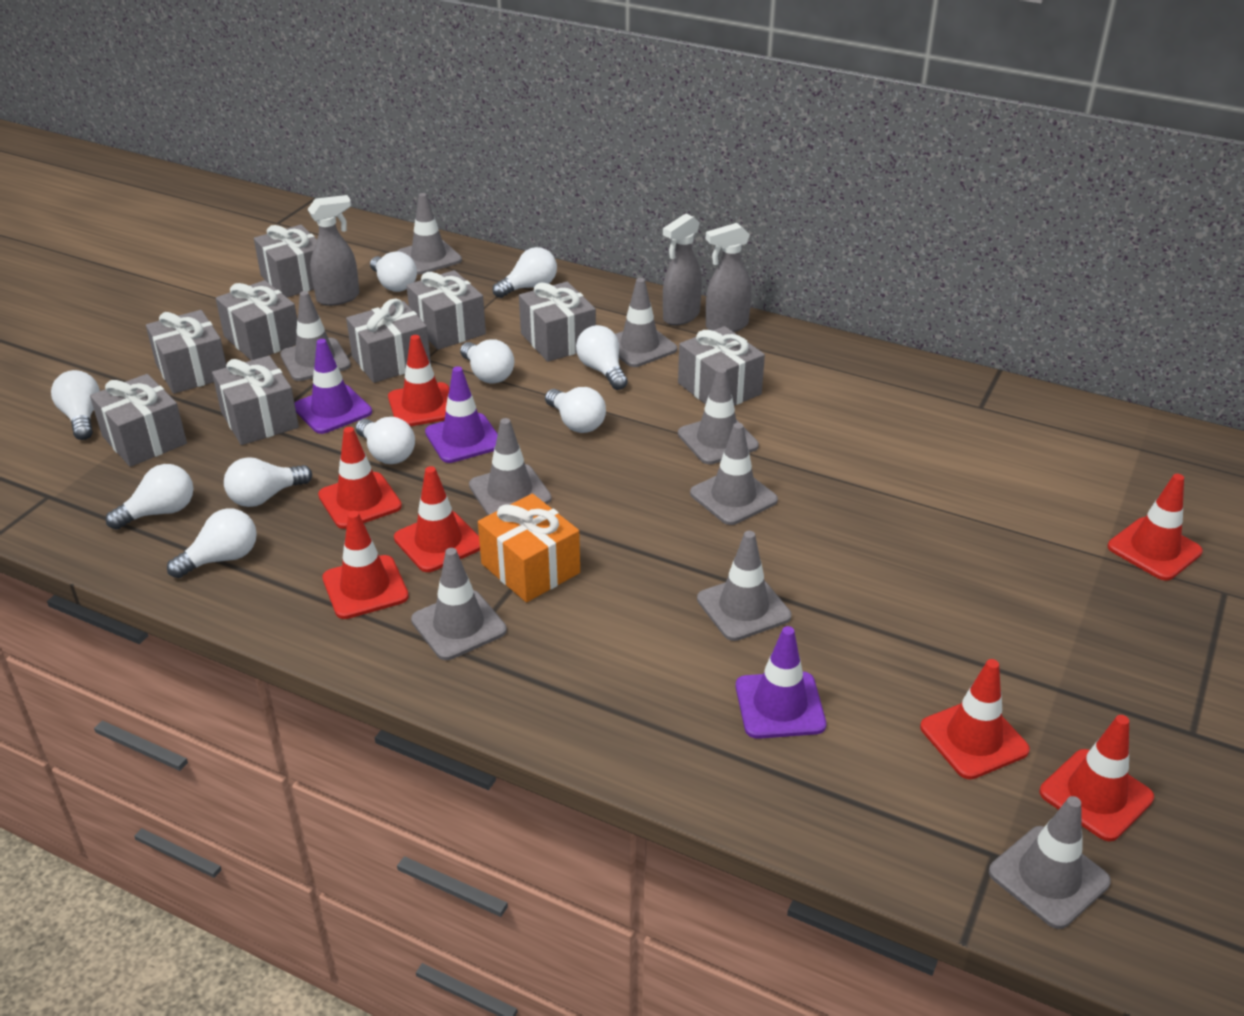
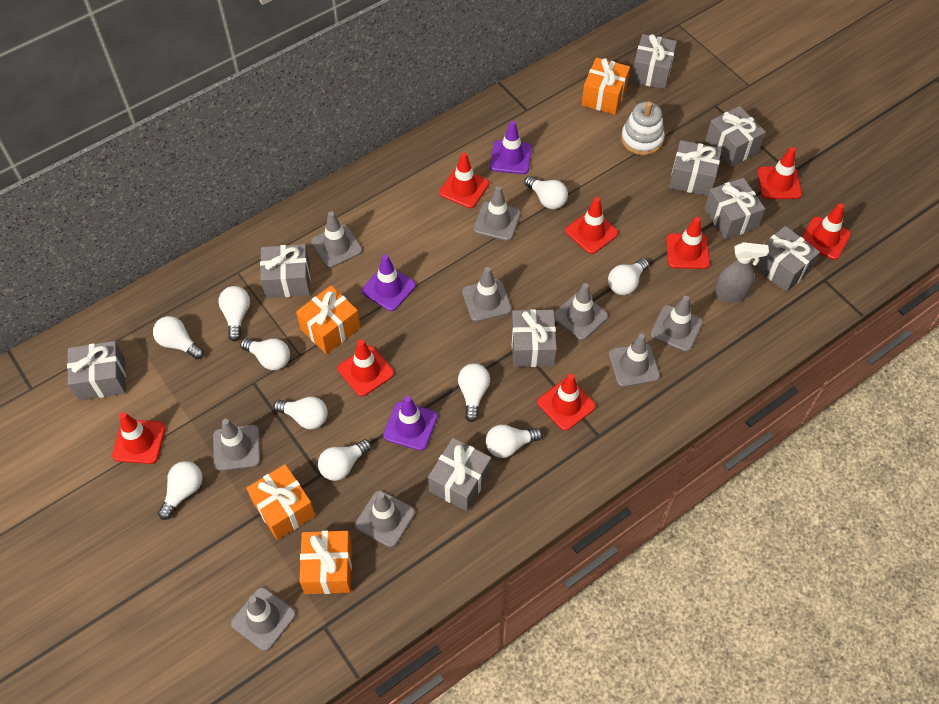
grey spray bottle: [307,195,359,306] [663,213,702,325] [706,223,752,332] = 3 -> [714,242,769,302] = 1
orange gift: [478,494,580,602] = 1 -> [246,464,315,540] [296,285,361,354] [299,531,352,594] [582,57,630,115] = 4
red traffic cone: [318,427,402,529] [322,511,409,619] [388,335,450,426] [394,466,480,572] [920,659,1030,779] [1040,715,1154,841] [1108,474,1203,581] = 7 -> [112,412,166,464] [338,339,394,396] [439,152,489,208] [537,374,596,431] [565,197,618,254] [666,217,710,269] [757,147,802,199] [802,203,851,260] = 8
white stacking toy: none = 0 -> [621,101,665,155] = 1

